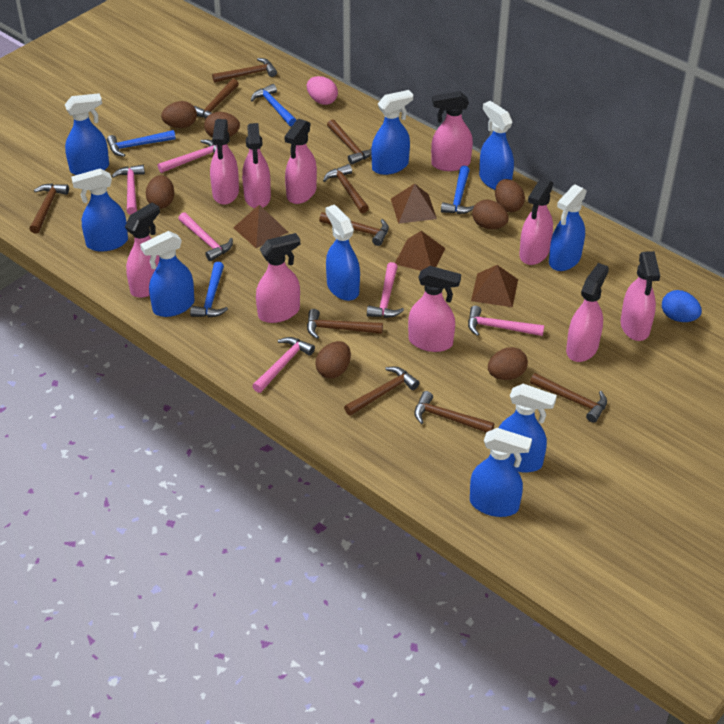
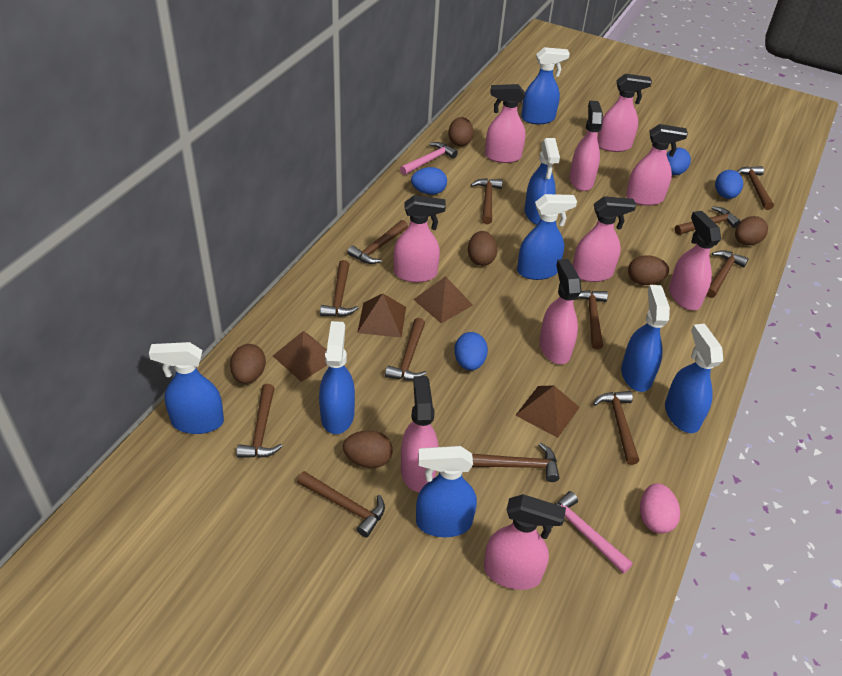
blue egg: [662,290,702,322] = 1 -> [411,167,447,195] [454,332,488,370] [666,148,691,175] [715,170,743,199] = 4
blue hammer: [107,130,176,157] [190,262,228,317] [251,84,296,127] [441,165,474,214] = 4 -> none = 0
blue spray bottle: [65,93,109,175] [71,168,128,252] [140,231,194,317] [326,205,360,301] [371,90,413,175] [470,428,532,517] [479,101,514,190] [498,384,557,473] [549,185,587,271] = 9 -> [149,342,224,434] [319,321,355,434] [416,446,477,537] [517,194,577,280] [521,47,570,124] [524,138,560,225] [621,285,670,392] [665,324,723,433] = 8
brown egg: [146,175,174,209] [161,101,197,128] [204,112,240,137] [315,341,351,379] [472,199,508,229] [488,347,528,380] [495,179,525,212] = 7 -> [230,344,266,384] [343,430,393,468] [448,117,474,147] [468,231,497,266] [628,255,669,285] [735,216,768,245] = 6
brown hammer: [30,183,69,234] [194,79,239,119] [212,58,277,83] [307,309,383,339] [319,212,389,246] [323,164,369,213] [327,119,372,165] [344,367,419,416] [414,391,494,432] [530,373,607,423] = 10 -> [236,384,283,458] [297,471,385,537] [320,260,358,317] [347,220,408,264] [385,318,427,381] [471,178,503,224] [472,443,559,482] [575,290,608,349] [593,391,639,465] [675,206,741,235] [706,250,749,298] [737,166,774,210] = 12
pink hammer: [112,165,145,215] [158,140,217,173] [178,212,233,261] [252,337,315,393] [367,262,404,318] [468,306,544,336] = 6 -> [400,142,458,175] [550,491,633,574] = 2

